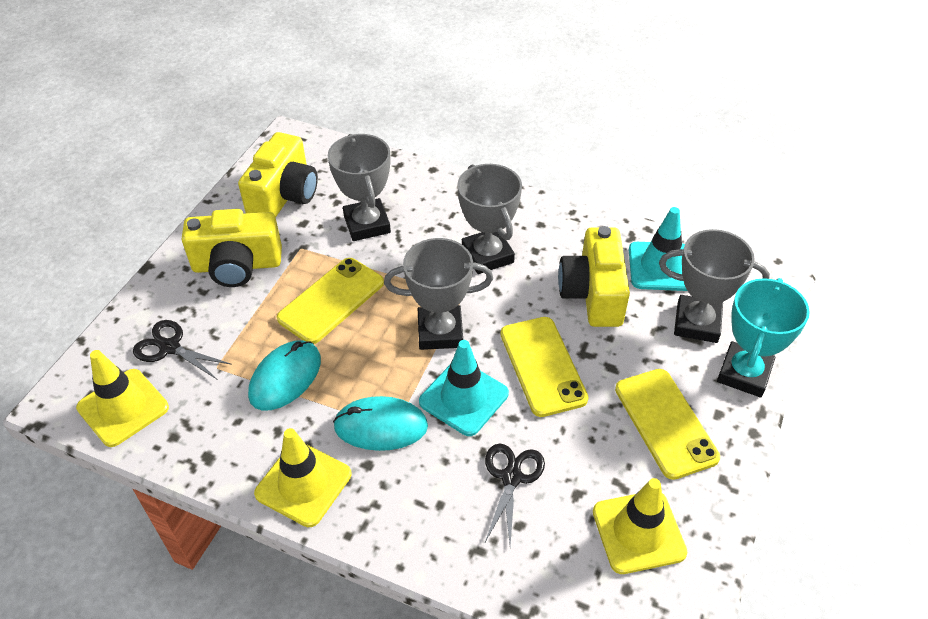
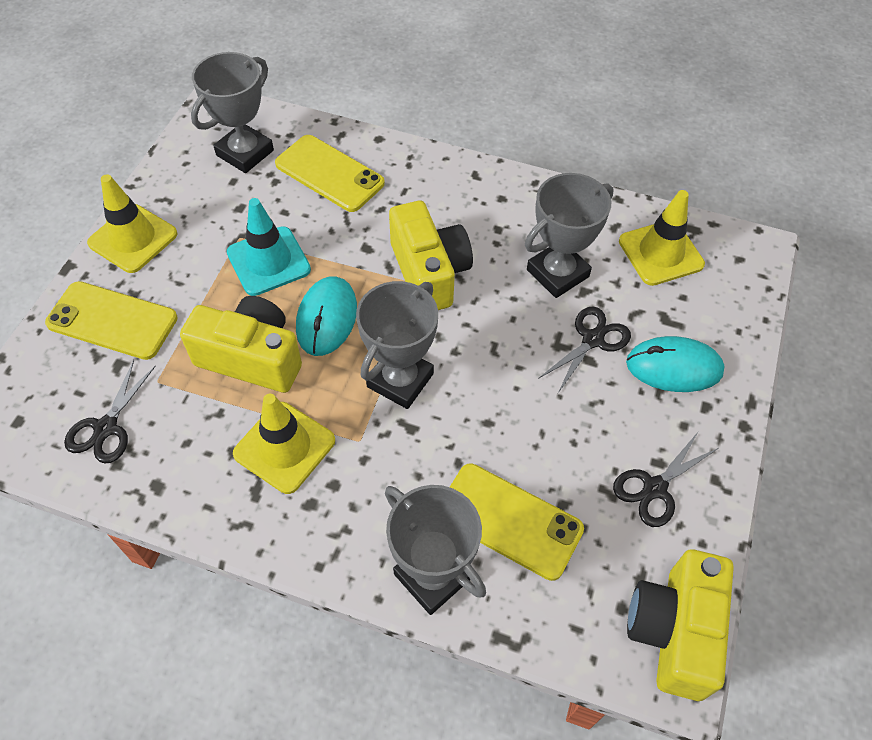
black scissors: [133,320,232,380] [484,444,545,546] = 2 -> [64,360,156,464] [538,307,631,393] [613,432,720,527] = 3
turquoise traffic cone: [419,340,509,436] [629,207,688,291] = 2 -> [227,198,311,296] = 1
turquoise trophy: [717,278,810,398] = 1 -> none = 0

